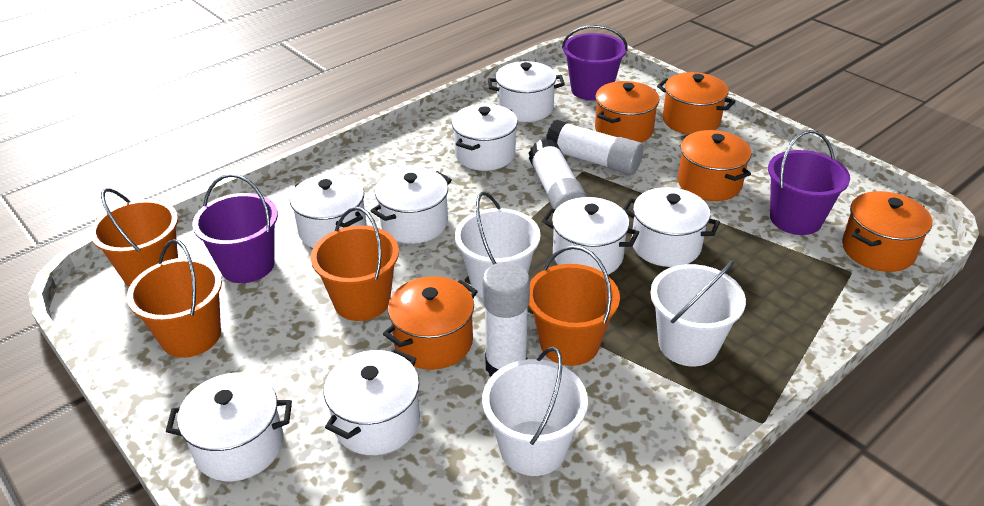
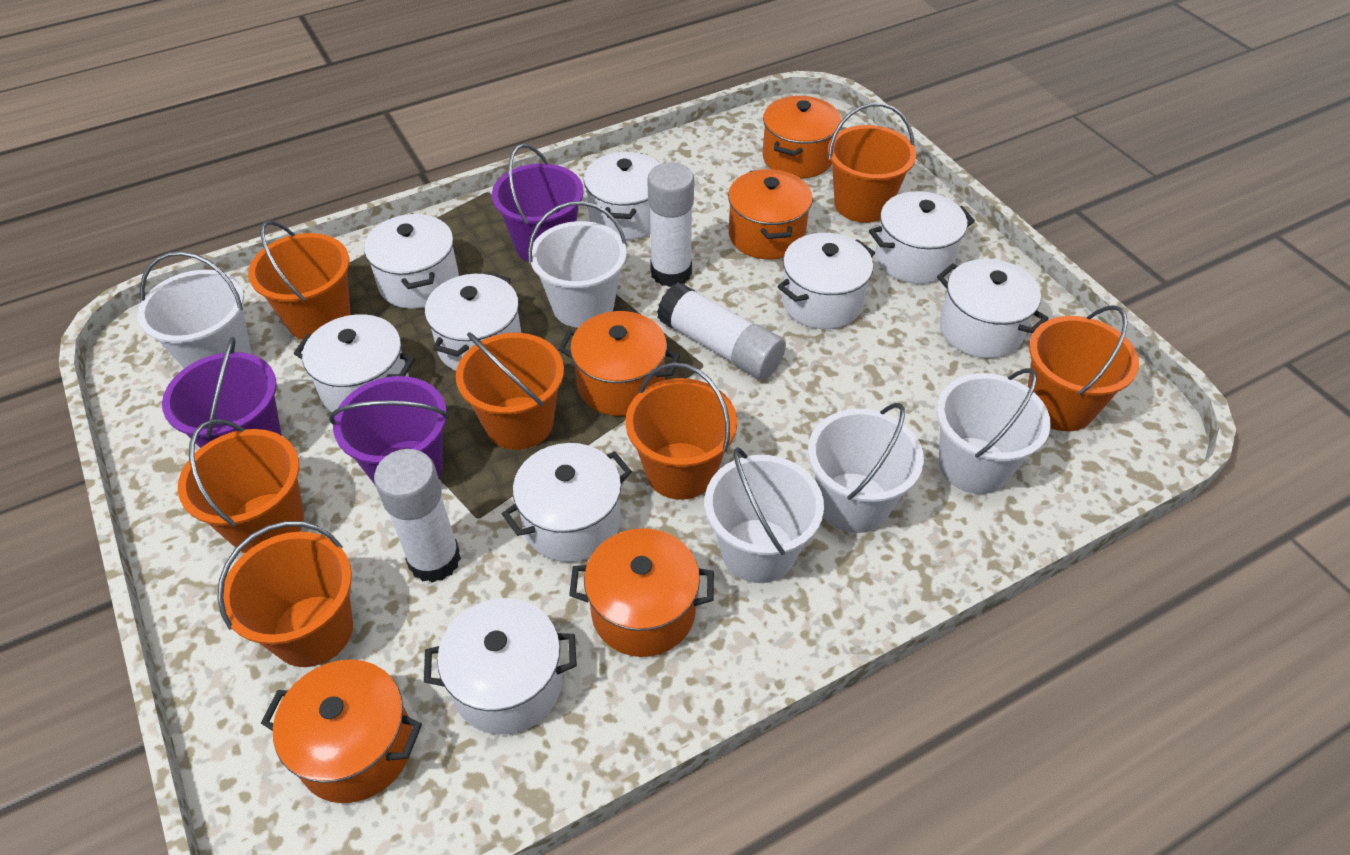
orange bucket: [90,188,178,287] [127,239,222,358] [311,207,399,321] [529,246,620,366] = 4 -> [178,419,304,553] [217,521,353,667] [248,220,351,340] [456,332,564,450] [625,362,737,500] [828,103,916,223] [1028,305,1139,431] = 7
white bucket: [455,192,540,298] [482,347,588,476] [650,261,746,366] = 3 -> [137,251,251,369] [528,201,627,328] [705,447,824,583] [808,403,924,533] [937,368,1051,494] = 5
white pot: [166,373,292,481] [290,174,367,248] [324,349,420,455] [371,167,452,244] [452,104,518,171] [488,61,565,122] [542,197,639,275] [623,187,720,267] = 8 -> [294,314,415,412] [364,213,459,309] [424,598,577,734] [425,272,521,371] [502,443,632,562] [584,152,660,240] [778,233,875,329] [869,191,975,284] [937,259,1049,358] = 9

